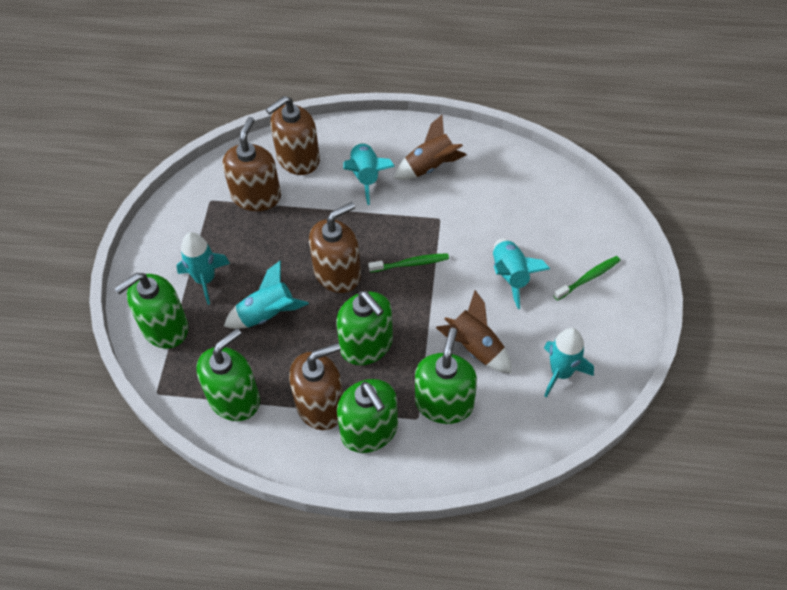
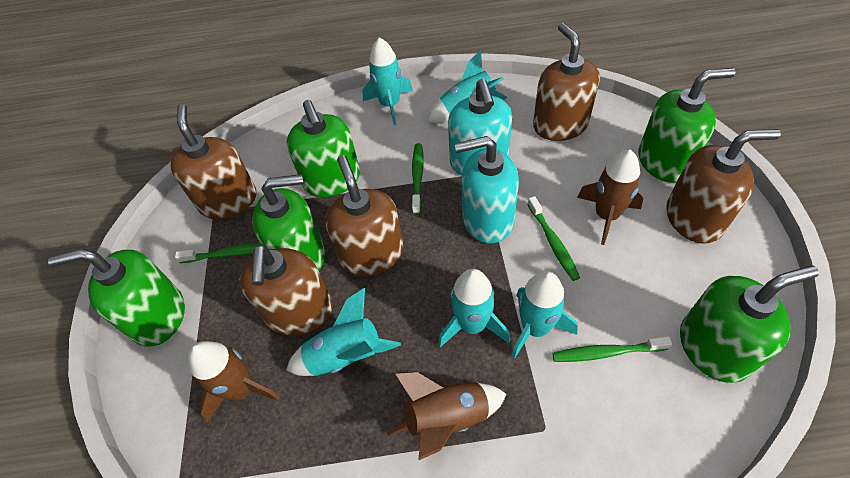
brown rocket: [394,115,467,180] [436,290,512,373] = 2 -> [188,341,280,422] [387,372,506,461] [577,150,643,245] = 3
brown soap dispenser: [223,117,281,211] [266,96,320,175] [289,343,343,430] [309,202,361,293] = 4 -> [170,104,256,219] [240,244,333,336] [325,155,403,276] [533,23,600,141] [666,129,781,244] = 5
green toothbrush: [368,253,449,273] [554,256,621,301] = 2 -> [175,242,261,263] [412,143,424,214] [527,196,580,281] [552,336,672,362] = 4
turquoise soap dispenser: none = 0 -> [448,78,512,175] [455,136,519,243] = 2

